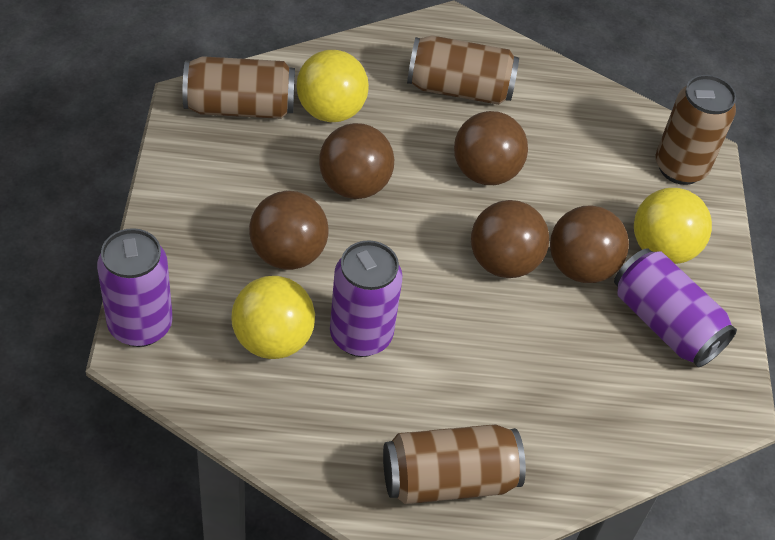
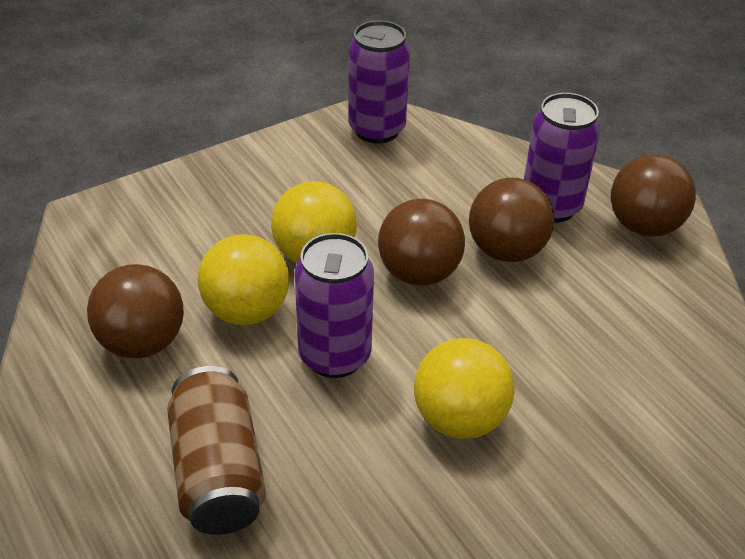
brown ball: [249,191,329,270] [319,123,394,199] [454,111,528,185] [471,200,549,278] [550,205,629,283] = 5 -> [87,264,184,358] [378,199,465,286] [469,177,554,262] [611,154,696,237] = 4
brown can: [183,56,295,119] [383,424,526,504] [407,35,519,105] [656,75,737,185] = 4 -> [167,366,266,535] = 1

